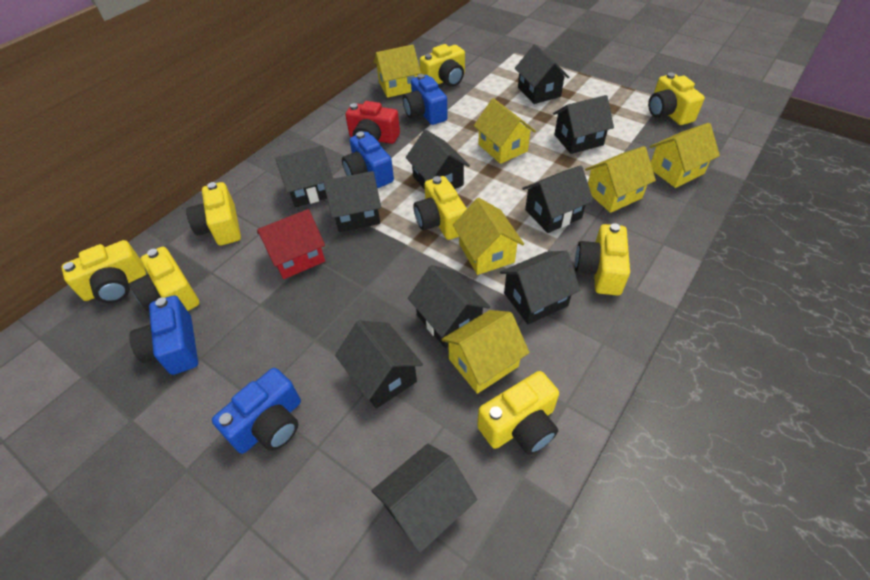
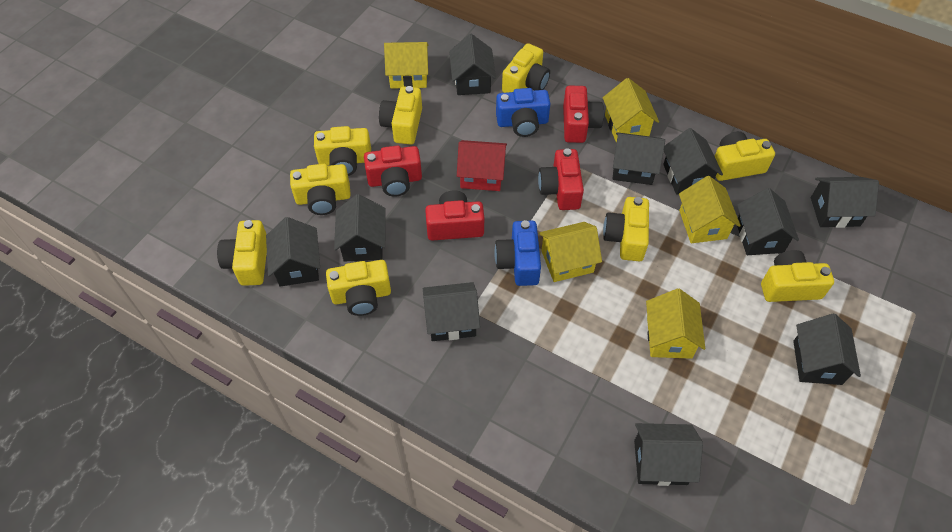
blue camera: [129,295,198,375] [212,368,301,454] [342,132,394,188] [403,74,448,125] = 4 -> [494,220,541,286] [496,88,550,137] = 2
red camera: [346,101,400,144] = 1 -> [364,145,422,197] [425,191,484,241] [538,148,584,210] [563,86,604,143] = 4
yellow camera: [61,240,146,303] [130,247,199,311] [186,182,241,246] [414,176,467,240] [420,44,465,87] [477,371,559,455] [575,223,630,296] [648,72,705,125] = 8 -> [217,220,267,286] [290,164,351,215] [314,126,371,176] [326,260,391,316] [379,86,422,144] [502,43,550,93] [603,197,649,261] [715,131,775,181] [761,250,834,302] = 9
yellow house: [373,45,421,98] [441,310,530,394] [453,198,524,275] [474,98,536,164] [585,146,656,213] [650,123,720,188] = 6 -> [384,42,428,89] [539,222,602,282] [603,78,659,142] [646,288,705,359] [679,176,741,243] = 5

